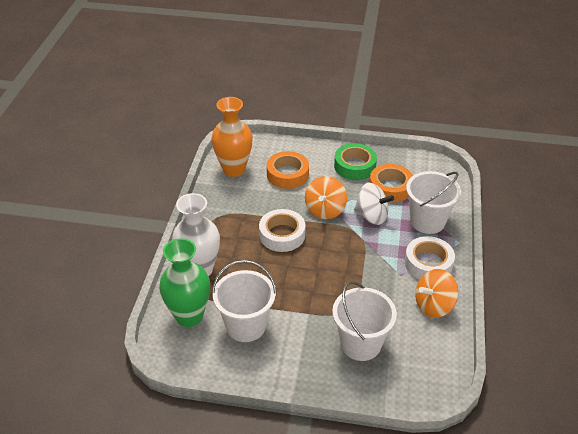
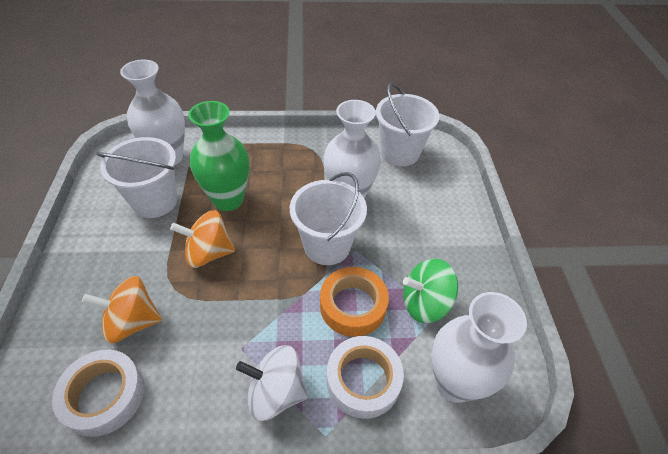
green spinning top: none = 0 -> [403,259,458,323] = 1
green tape: [334,143,377,180] = 1 -> none = 0
orange tape: [266,151,309,189] [370,164,413,202] = 2 -> [320,267,389,337] = 1
orange vase: [211,97,253,177] = 1 -> none = 0
white vase: [172,193,220,277] = 1 -> [120,60,185,165] [324,100,381,198] [432,292,527,403] = 3

